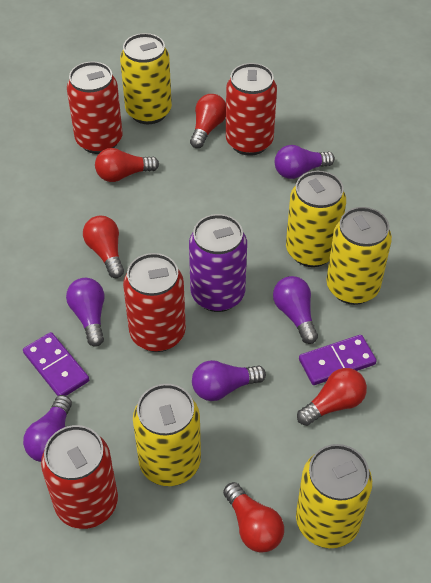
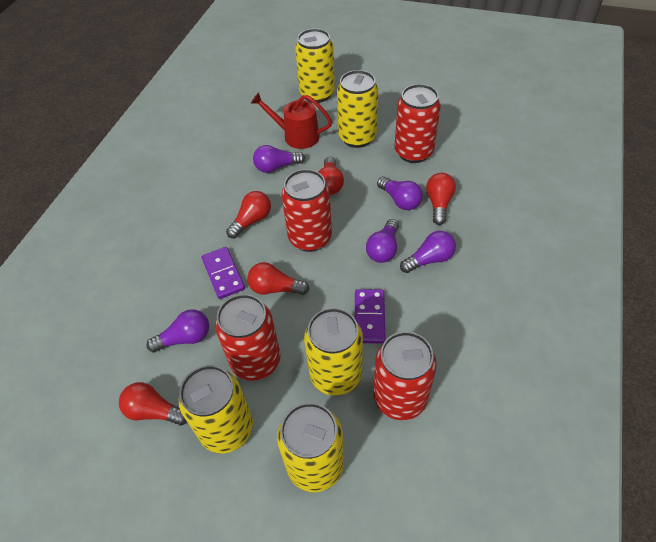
purple can: [189,214,247,312] = 1 -> none = 0
red watering can: none = 0 -> [251,92,332,149] = 1

